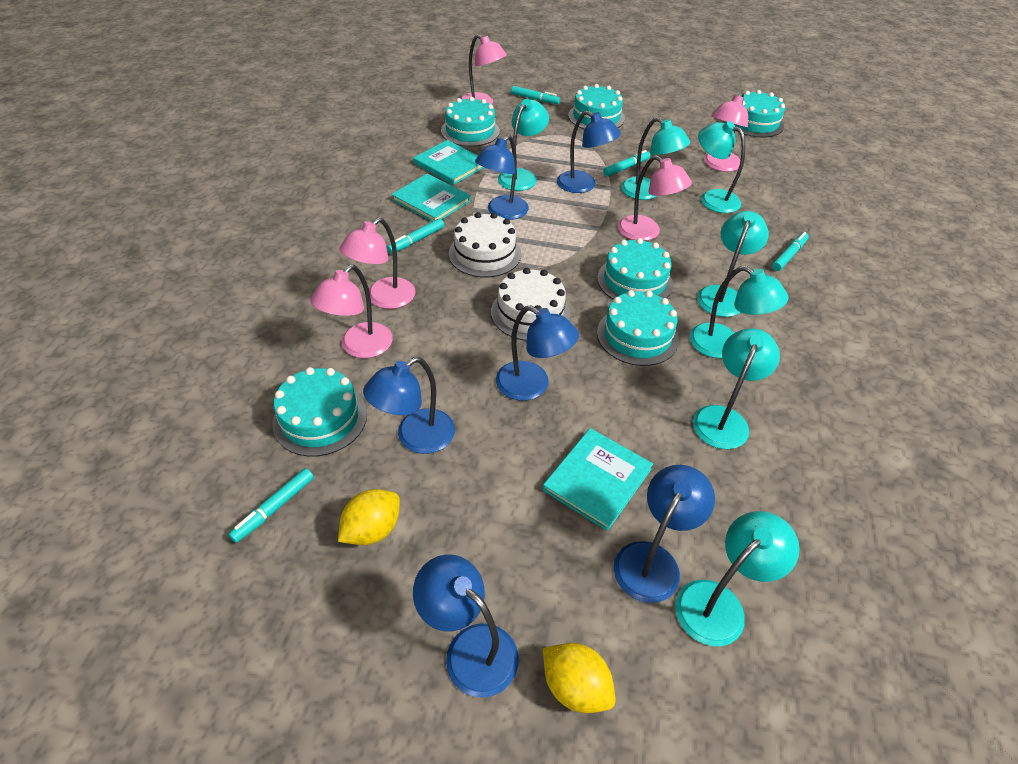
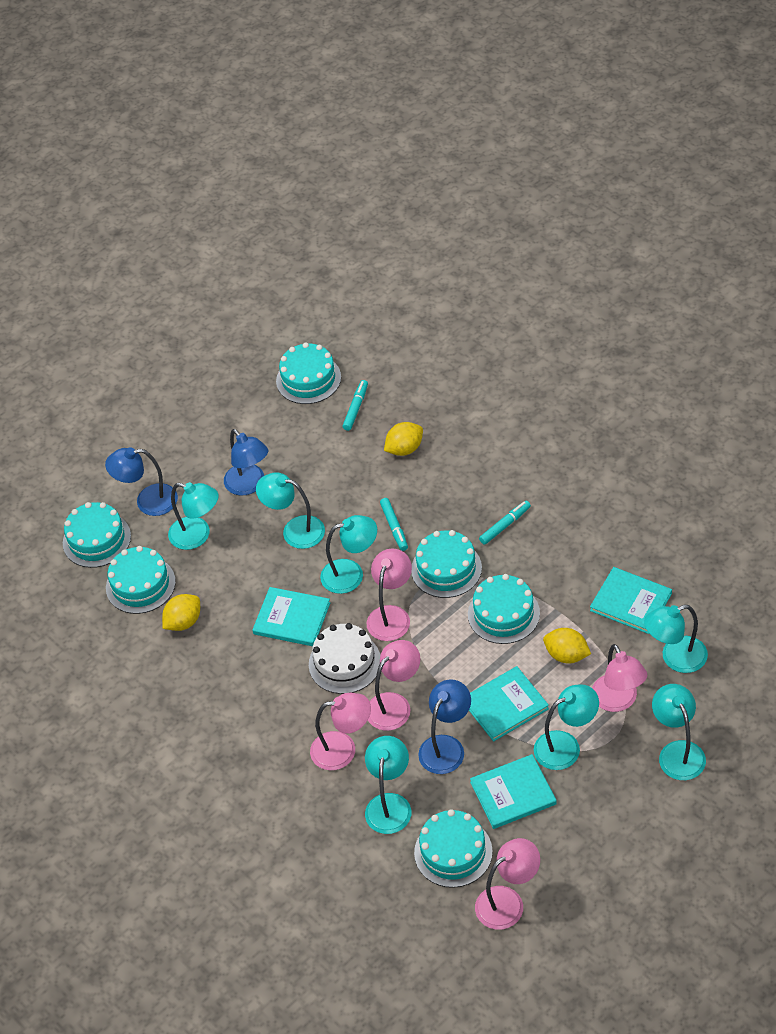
blue lamp: [363,357,455,454] [413,554,519,698] [475,135,529,220] [496,305,579,401] [557,111,621,193] [614,465,715,603] = 6 -> [105,447,178,516] [224,429,268,496] [418,679,471,774] = 3
turquoise book: [391,174,470,222] [413,140,485,185] [543,428,653,531] = 3 -> [252,587,330,646] [469,666,549,742] [470,754,557,829] [590,567,672,634] = 4
turquoise marker: [228,468,314,543] [387,218,444,254] [511,86,560,104] [603,150,651,176] [772,232,809,271] = 5 -> [343,380,368,431] [380,498,408,551] [479,501,531,545] = 3
white cake: [449,212,521,277] [491,268,570,341] = 2 -> [309,623,380,694] = 1
yellow lemon: [338,489,400,545] [543,643,616,713] = 2 -> [162,594,200,631] [384,422,423,456] [543,628,591,663] = 3

